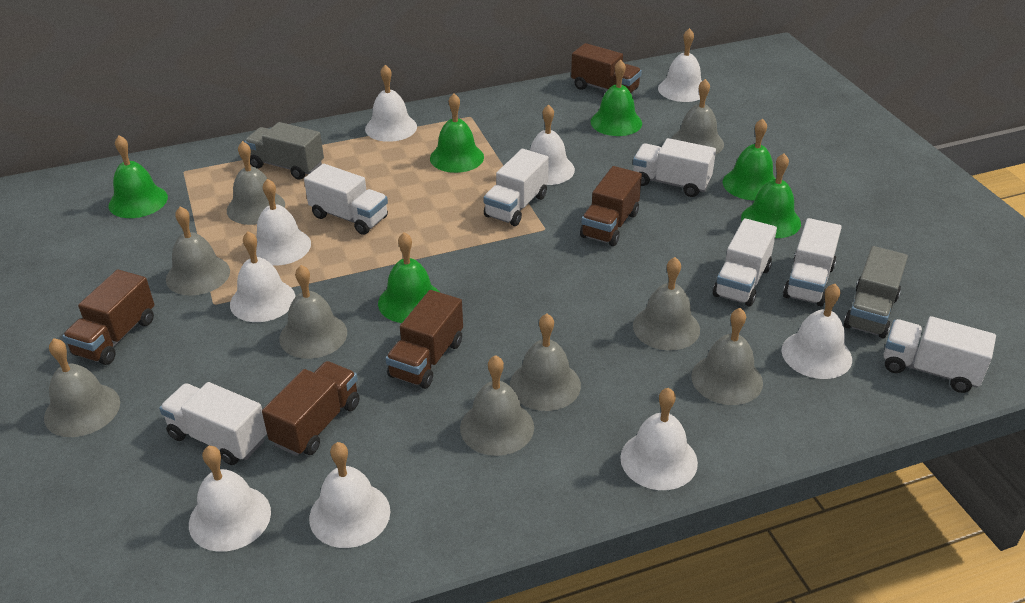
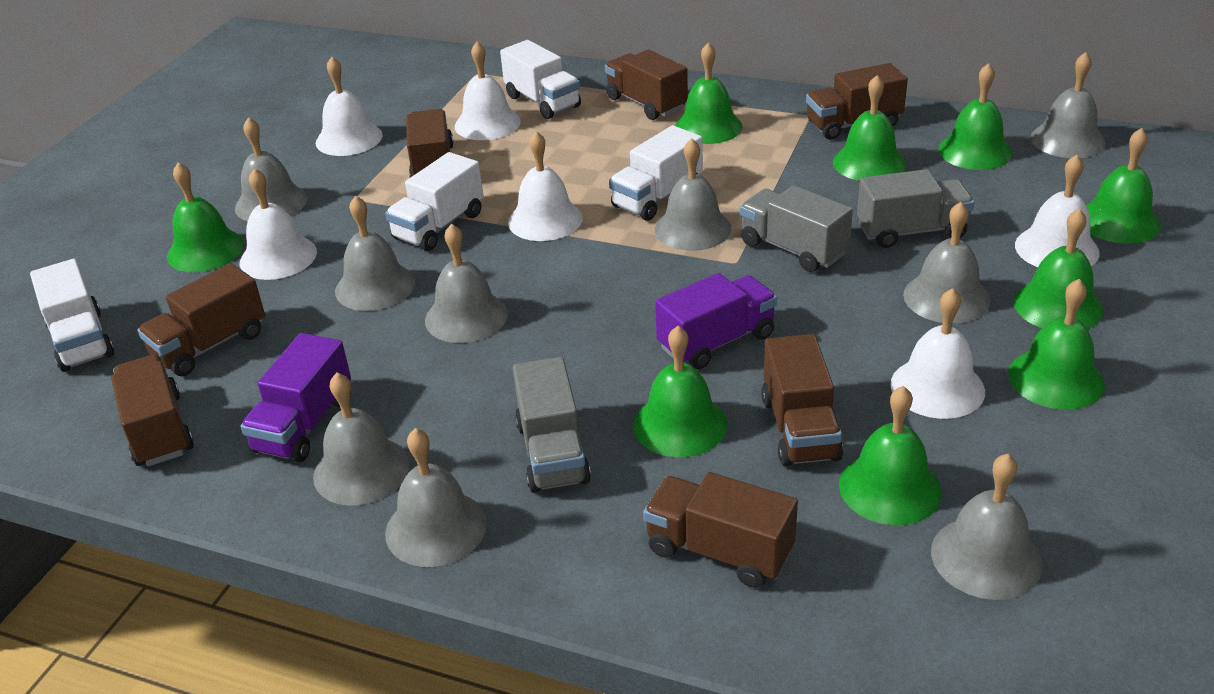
brown truck: [62,270,154,365] [262,361,360,456] [386,290,463,389] [571,43,642,93] [580,166,642,246] = 5 -> [111,354,194,466] [137,263,265,376] [406,109,453,178] [605,50,688,120] [643,472,798,588] [761,334,843,467] [806,63,908,140] = 7
green bell: [108,135,168,218] [378,232,439,323] [430,93,484,173] [590,60,642,136] [723,118,776,201] [741,153,801,238] = 6 -> [167,162,244,272] [633,326,727,457] [675,42,743,144] [833,75,906,181] [839,386,942,525] [938,63,1012,170] [1008,279,1105,410] [1013,208,1103,329] [1086,128,1161,244] = 9
grey truck: [244,122,324,180] [844,246,908,338] = 2 -> [513,357,591,493] [740,185,853,272] [857,169,974,248] = 3
purple truck: none = 0 -> [240,333,351,462] [655,273,777,370] = 2
white bell: [189,446,271,552] [230,231,295,322] [256,179,311,266] [309,442,390,548] [365,65,417,142] [530,104,575,185] [620,388,698,490] [658,28,702,102] [781,284,852,379] = 9 -> [240,168,317,280] [316,57,383,156] [455,42,521,140] [508,131,583,241] [890,288,985,419] [1015,155,1100,267] = 6
white truck: [159,382,267,465] [304,164,388,235] [483,149,549,226] [633,138,716,197] [713,218,777,307] [783,218,842,306] [884,316,996,393] = 7 -> [30,259,114,372] [385,152,483,251] [500,40,581,119] [609,125,703,221] = 4

